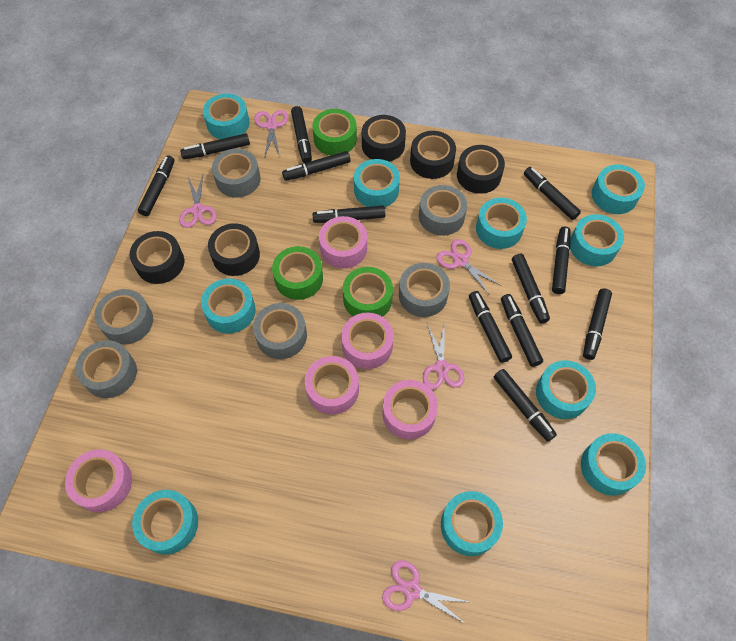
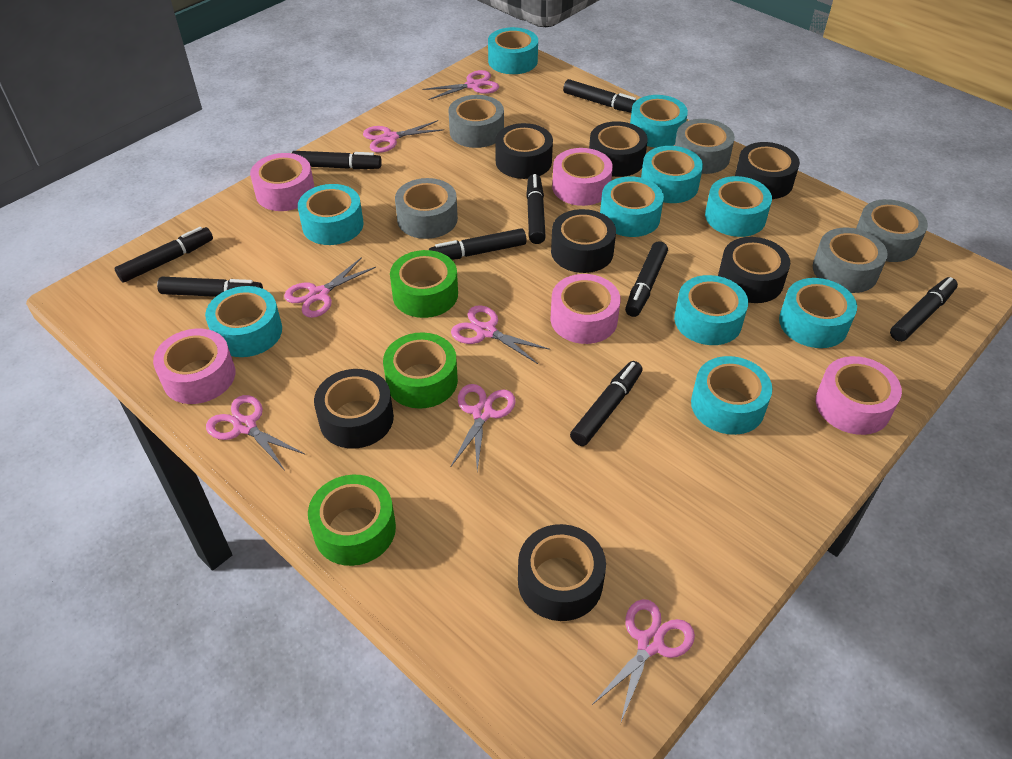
black marker: [138,155,175,216] [180,133,250,159] [282,151,351,181] [291,106,312,163] [312,205,385,223] [469,291,512,363] [494,369,557,442] [501,294,543,367] [512,254,550,323] [524,167,581,220] [552,227,571,294] [583,288,612,360] = 12 -> [115,227,213,282] [157,277,263,297] [292,151,382,170] [429,228,526,260] [526,174,546,244] [563,79,636,113] [570,361,643,446] [625,241,668,317] [890,277,958,342] = 9
black tape: [129,231,184,284] [208,223,260,276] [362,115,406,162] [410,131,456,179] [457,145,505,194] = 5 -> [314,369,394,449] [495,123,553,179] [518,524,606,621] [551,209,616,273] [589,121,648,177] [718,237,790,303] [735,142,800,199] = 7
grey tape: [75,340,137,398] [94,289,153,345] [212,149,261,198] [253,303,307,359] [399,263,450,317] [419,185,467,236] = 6 -> [395,178,458,239] [448,95,504,148] [675,119,735,174] [813,228,888,293] [856,199,928,262] = 5
pink scissors: [179,175,217,228] [254,110,288,156] [382,560,469,624] [423,324,465,390] [436,239,501,295] = 5 -> [206,395,305,469] [284,257,376,318] [363,120,444,153] [422,70,499,100] [451,305,550,364] [451,384,516,470] [592,599,695,724] = 7

